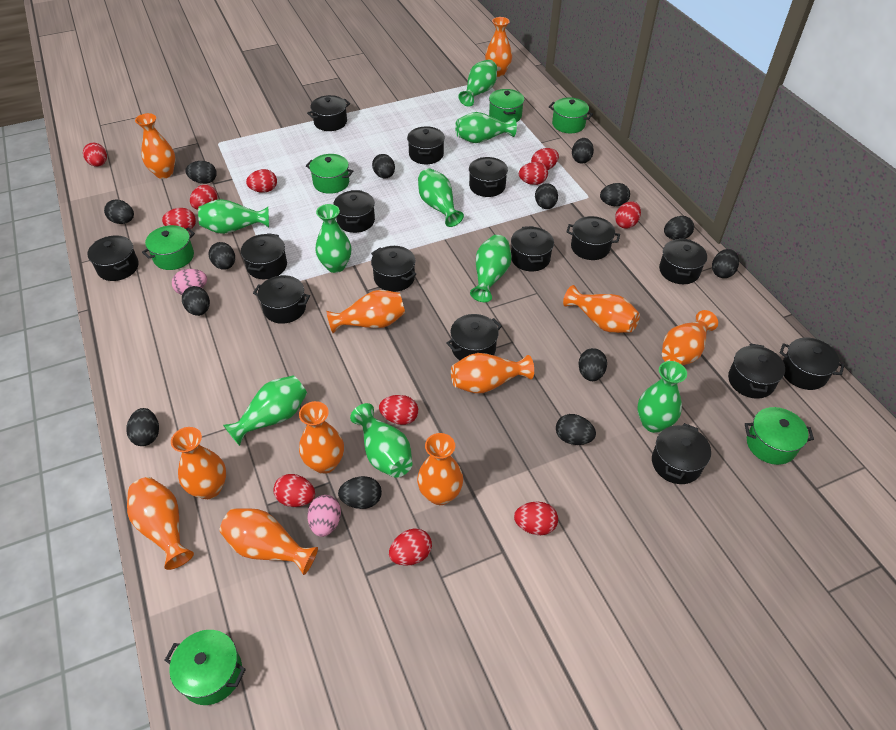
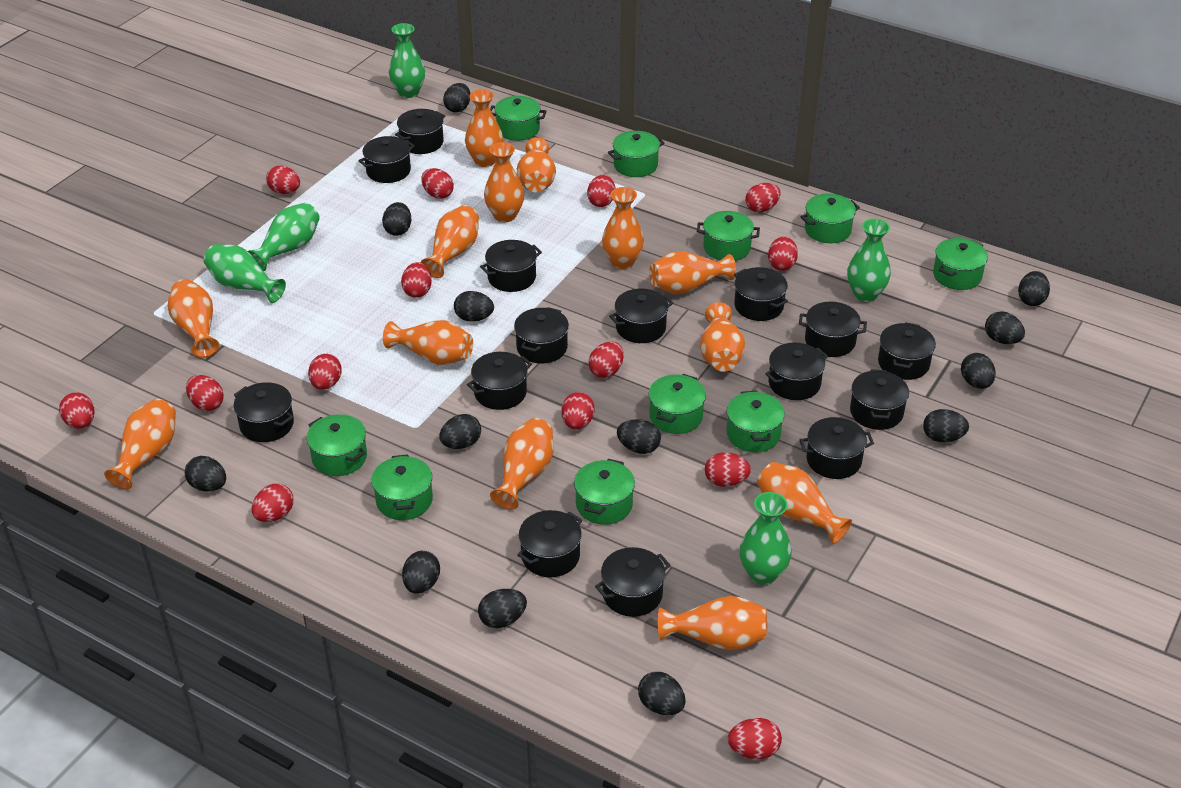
black egg: [104,200,134,224] [126,408,159,446] [182,286,210,316] [185,161,217,184] [209,242,235,270] [338,476,382,509] [372,154,395,179] [535,183,558,209] [556,414,596,445] [572,138,594,163] [578,348,607,381] [600,183,630,206] [664,216,694,240] [712,249,739,278] = 14 -> [185,456,226,491] [382,202,411,236] [402,551,440,594] [439,414,481,449] [443,83,470,113] [454,291,494,322] [478,589,527,628] [617,419,661,454] [638,672,686,715] [923,409,969,442] [961,353,996,389] [985,311,1025,344] [1018,271,1050,306] = 13
green pot: [142,225,195,270] [165,630,246,705] [306,154,353,194] [489,89,524,122] [549,97,593,133] [745,407,814,465] = 6 -> [306,414,367,476] [371,454,433,520] [490,96,546,141] [574,459,635,525] [608,131,664,177] [649,374,706,434] [697,211,760,261] [726,391,785,452] [800,194,860,243] [933,238,988,290] = 10
green vase: [198,199,269,234] [223,375,307,446] [315,204,351,273] [350,403,413,478] [418,168,464,227] [455,112,517,143] [458,59,497,107] [470,235,512,302] [637,361,687,433] = 9 -> [204,244,286,303] [248,203,320,271] [389,23,425,98] [739,492,792,585] [847,219,891,302] = 5
orange vase: [127,477,194,570] [135,113,175,179] [171,427,226,499] [219,508,318,575] [299,401,344,474] [327,290,405,333] [417,433,463,505] [451,353,534,393] [485,17,512,77] [563,285,640,333] [662,310,718,365] = 11 -> [104,399,176,489] [168,279,219,358] [383,320,473,365] [421,205,479,278] [465,89,504,167] [484,142,524,222] [490,418,554,510] [517,137,556,192] [602,187,644,269] [649,251,736,294] [658,596,767,650] [700,302,745,372] [757,462,852,544] = 13
pink egg: [172,269,207,295] [307,495,341,537] = 2 -> none = 0
red egg: [83,143,107,167] [162,208,196,231] [190,185,218,210] [246,169,277,193] [273,474,315,507] [379,395,418,425] [389,529,432,566] [514,502,558,535] [519,162,548,185] [531,148,559,170] [615,201,641,229] = 11 -> [59,392,94,429] [186,375,224,411] [252,483,294,522] [266,166,300,194] [308,354,342,390] [401,262,432,298] [421,168,454,199] [561,392,595,429] [587,175,615,207] [589,341,624,378] [705,452,751,487] [728,718,782,759] [745,183,781,213] [768,236,798,271] = 14

